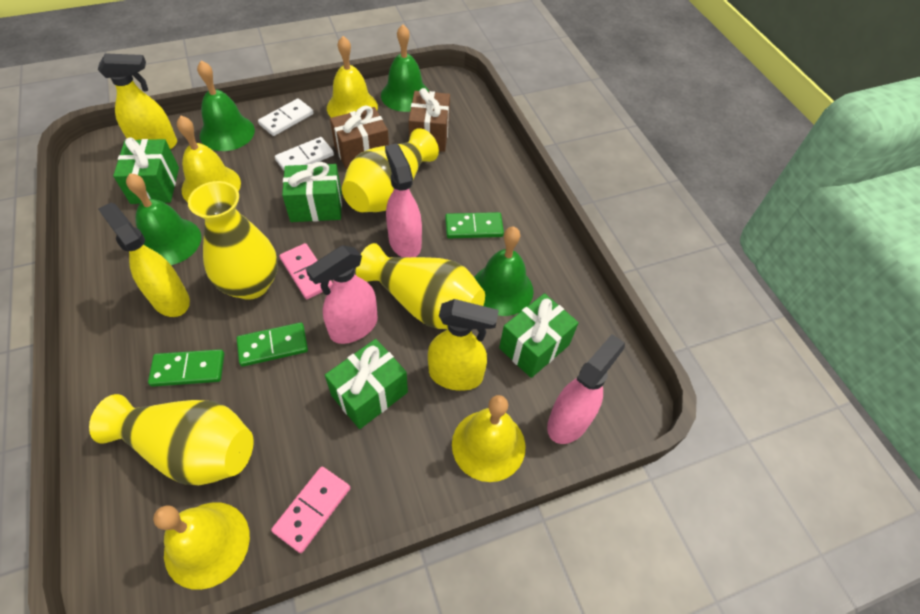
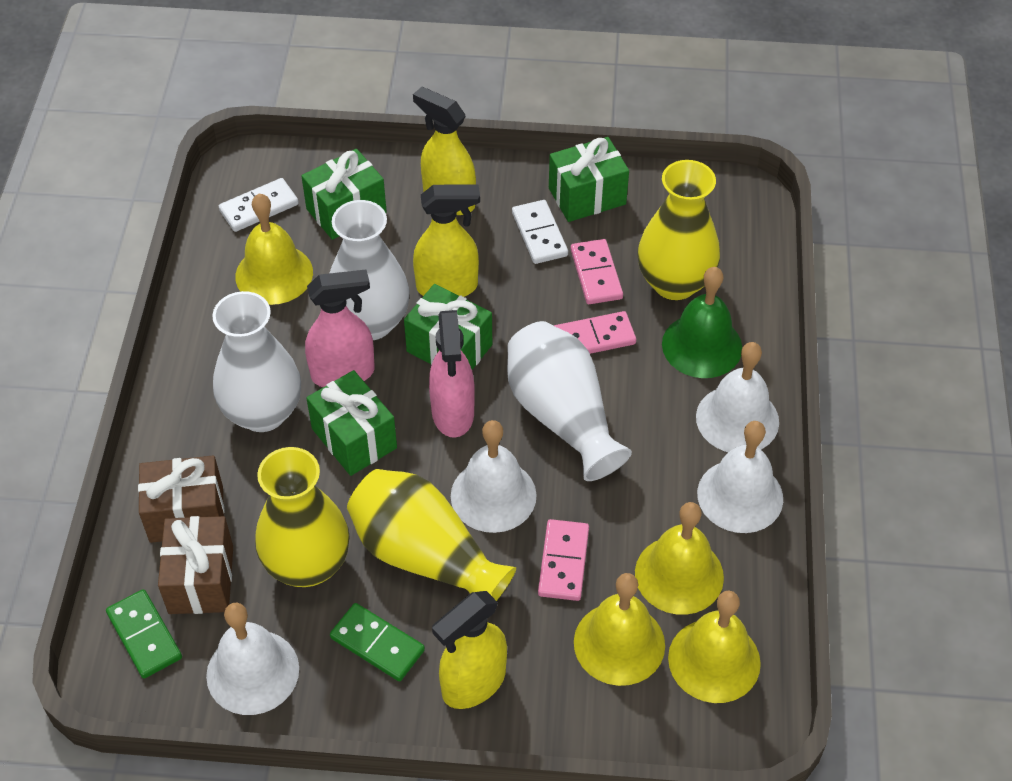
green bell: [126,173,201,265] [197,60,255,151] [381,24,429,112] [474,227,534,316] = 4 -> [662,267,742,378] = 1
green domino: [148,349,224,387] [237,322,308,367] [445,212,504,238] = 3 -> [106,589,182,678] [330,603,425,681] = 2
pink domino: [271,467,350,553] [279,243,333,299] = 2 -> [538,519,589,601] [554,311,636,354] [570,239,623,304] = 3
pink spray bottle: [306,245,378,344] [385,143,422,257] [547,334,625,444] = 3 -> [305,270,375,387] [429,310,475,438] = 2
white bell: none = 0 -> [206,603,299,715] [451,420,537,533] [696,342,779,452] [697,421,783,533] = 4
white vase: none = 0 -> [212,291,301,432] [330,200,410,340] [507,321,632,481] = 3
yellow vase: [89,394,254,486] [188,181,278,300] [342,128,439,212] [356,243,485,329] = 4 -> [255,447,350,587] [347,469,516,601] [637,160,720,300] = 3

